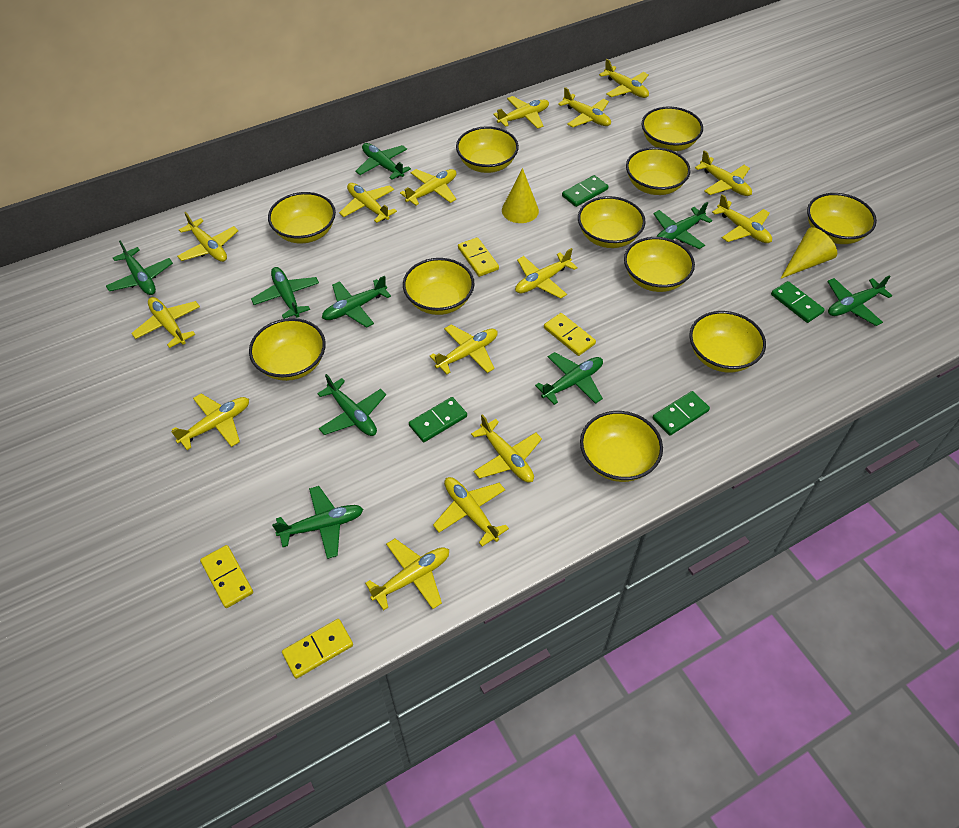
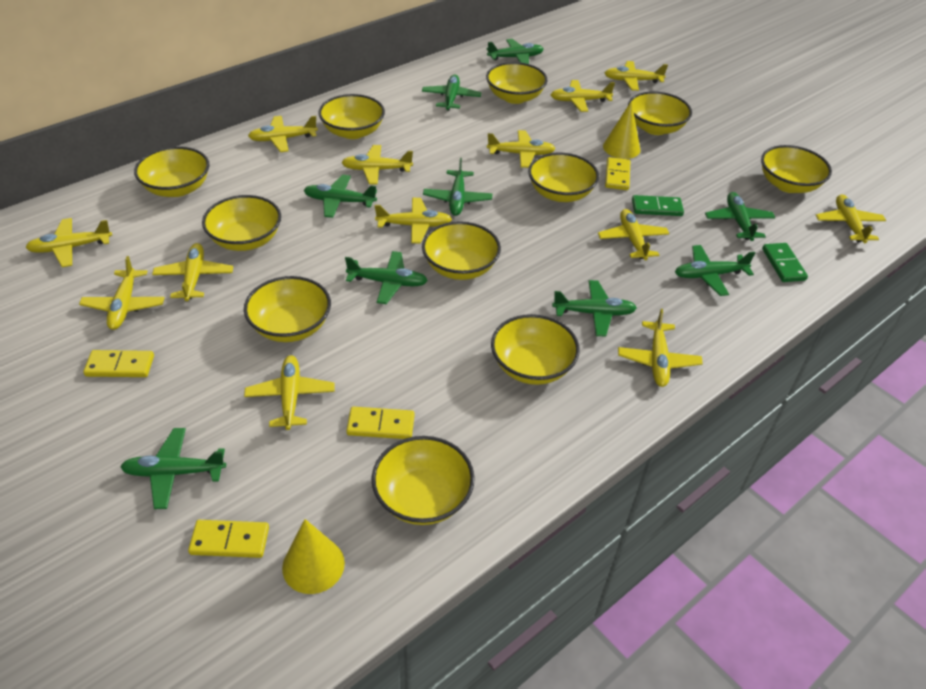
green domino: [409,397,467,442] [562,175,608,207] [652,391,710,436] [771,281,825,323] = 4 -> [632,195,684,216] [762,243,808,282] = 2
yellow plane: [131,297,200,348] [171,394,249,450] [177,212,238,262] [339,183,397,223] [365,539,449,610] [400,169,457,206] [430,325,498,374] [433,477,509,547] [471,414,542,483] [493,96,549,129] [515,248,578,299] [558,87,611,127] [599,59,649,98] [695,150,752,196] [712,194,772,243] = 15 -> [25,218,112,267] [79,256,165,330] [152,243,233,301] [244,355,335,430] [248,116,318,152] [341,145,413,184] [375,198,452,243] [487,130,556,168] [550,80,615,112] [598,209,670,260] [605,61,668,91] [618,309,703,387] [816,195,886,243] = 13

